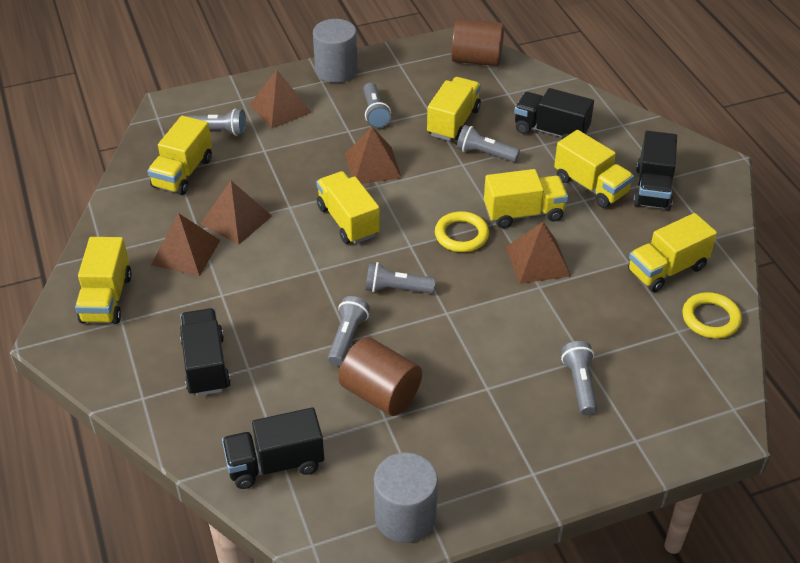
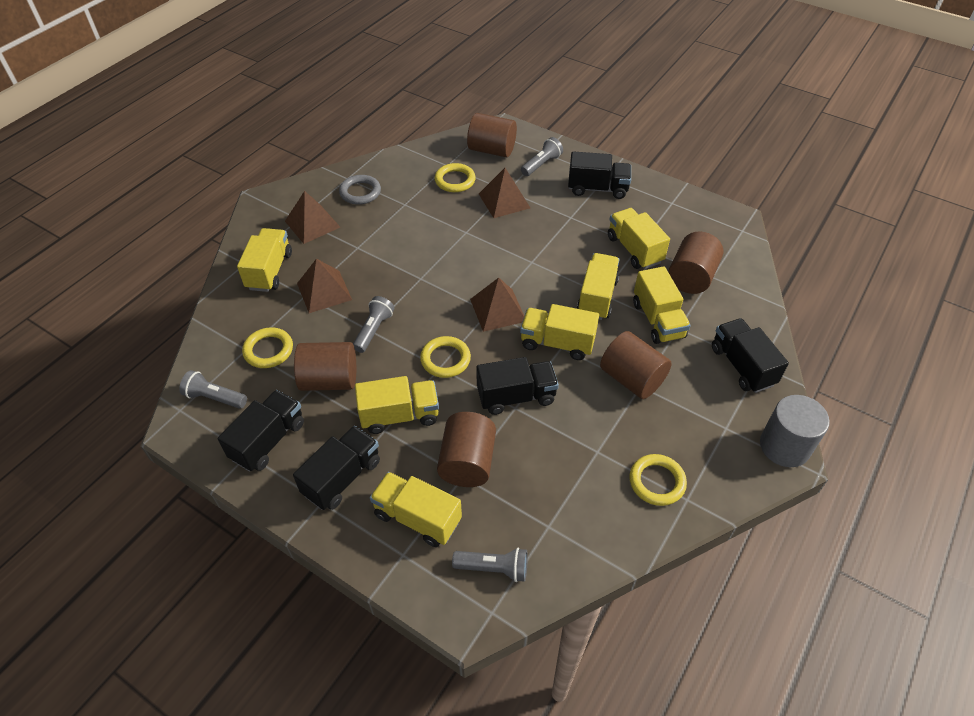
black truck: [180,308,231,396] [222,407,324,489] [514,88,594,140] [633,131,677,211] = 4 -> [218,390,304,471] [293,426,380,510] [476,357,559,415] [568,151,631,199] [712,318,789,393] = 5
brown cylinder: [339,337,422,416] [451,19,504,66] = 2 -> [294,342,356,391] [437,412,496,487] [467,113,517,157] [600,331,672,399] [668,232,723,294] = 5
brown pyramid: [151,213,220,276] [201,181,272,245] [249,70,312,129] [345,127,402,184] [506,222,571,284] = 5 -> [285,191,340,244] [297,259,352,313] [470,278,524,332] [479,168,530,218] = 4
grey cylinder: [313,19,358,83] [374,452,438,543] = 2 -> [760,395,830,467] = 1
grey flashlight: [187,109,246,136] [328,296,370,366] [363,83,391,128] [366,262,436,294] [457,125,520,162] [561,341,598,415] = 6 -> [179,370,247,409] [353,296,394,353] [452,548,528,582] [521,137,563,176] = 4
grey ring: none = 0 -> [339,175,381,205] = 1
yellow ring: [435,211,489,252] [682,292,742,339] = 2 -> [242,327,293,368] [420,336,471,378] [435,163,476,192] [629,454,687,506] = 4

